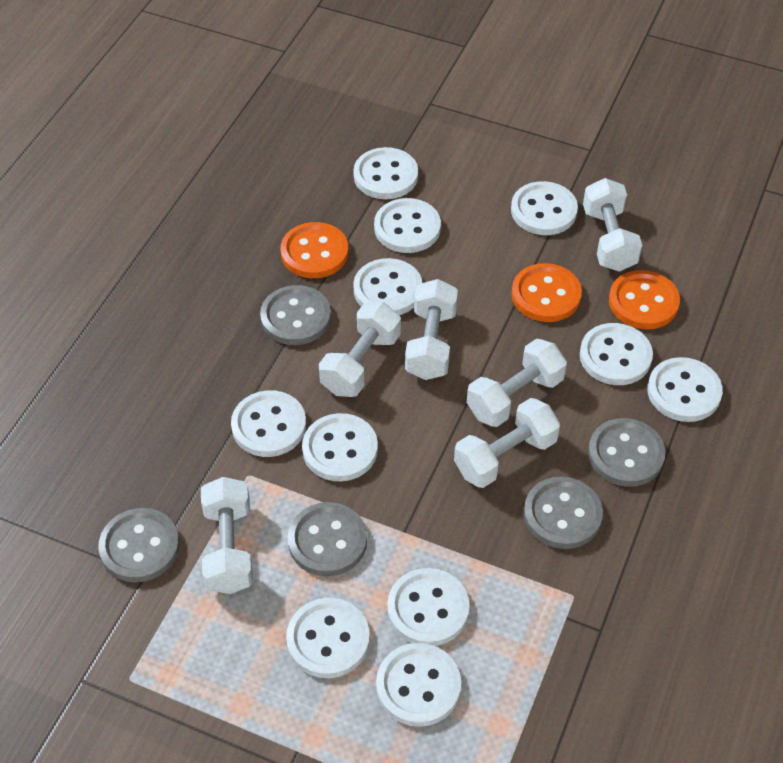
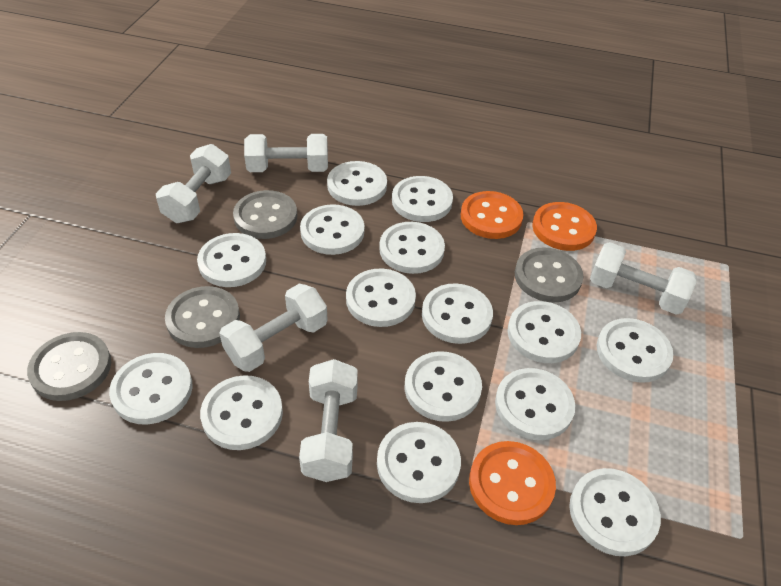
grey button: [98,508,180,582] [260,285,331,345] [288,502,367,576] [524,477,603,549] [588,418,665,487] = 5 -> [27,332,111,401] [165,286,240,348] [233,190,297,239] [515,247,583,302] = 4
white button: [231,390,306,457] [286,598,370,678] [302,413,378,481] [353,147,418,199] [353,258,422,315] [374,198,441,253] [376,643,461,727] [387,568,469,646] [511,181,578,235] [580,323,653,385] [647,357,723,422] = 11 -> [109,353,193,424] [197,233,266,287] [200,375,283,450] [300,204,364,255] [327,161,387,206] [346,268,416,327] [377,422,461,503] [379,222,445,274] [392,176,453,222] [405,351,482,422] [422,283,493,344] [495,368,575,440] [507,301,581,363] [569,468,661,556] [597,318,674,383] = 15
white dumbbell: [201,477,253,594] [319,302,401,397] [405,279,458,380] [454,398,560,488] [467,339,567,427] [583,178,643,272] = 6 -> [156,144,231,223] [219,284,328,372] [244,134,328,172] [299,359,358,482] [590,242,697,315] = 5

